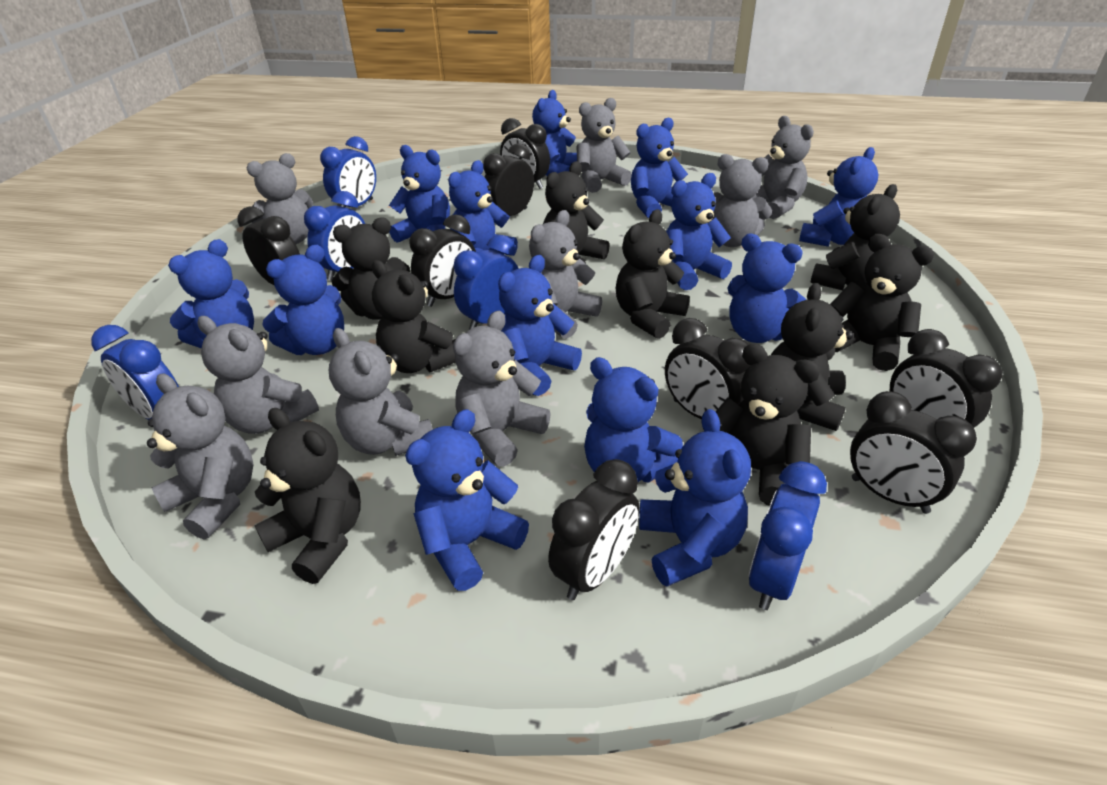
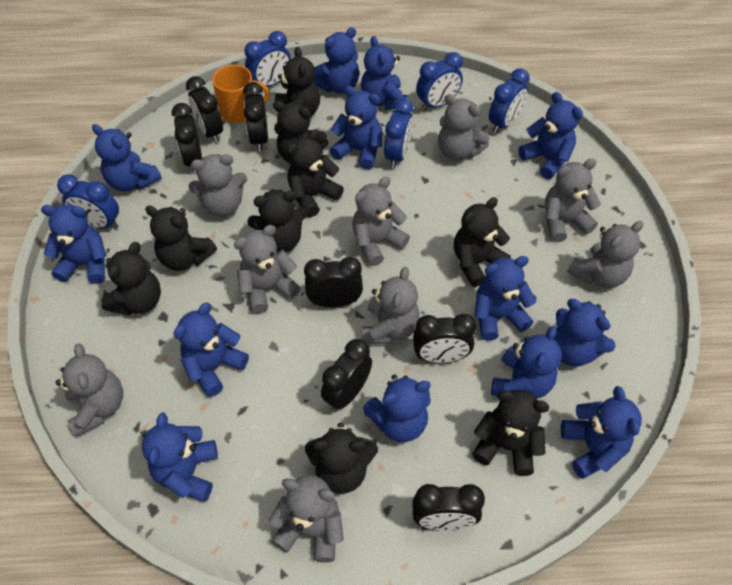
black clock: [237,206,300,285] [409,214,476,307] [483,143,534,216] [500,118,550,189] [548,459,640,600] [665,318,750,419] [850,391,977,514] [890,329,1002,428] = 8 -> [172,103,202,173] [186,76,223,143] [243,82,268,152] [304,257,363,307] [321,339,372,411] [412,484,485,530] [413,314,476,363] = 7
orange mug: none = 0 -> [212,65,270,123] = 1

